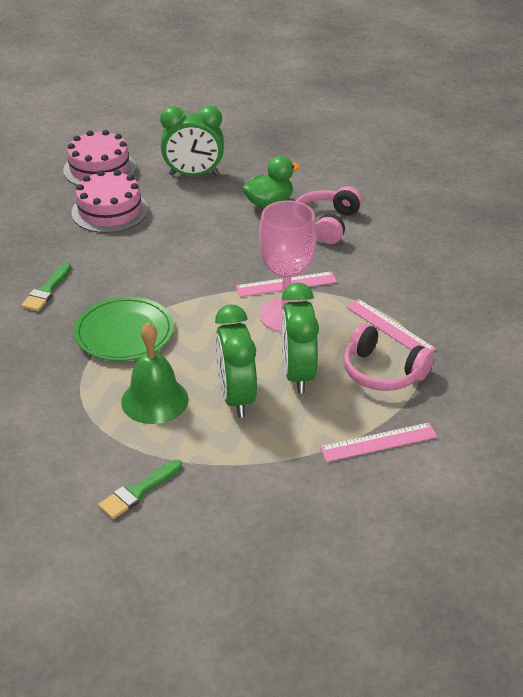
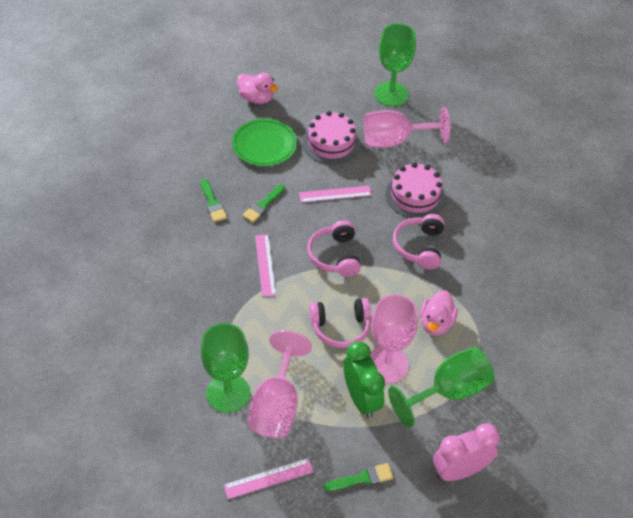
green bell: [121,322,189,424] = 1 -> none = 0
green brush: [21,262,71,311] [98,459,182,519] = 2 -> [200,179,227,222] [243,184,285,223] [324,463,393,492] = 3
green clock: [160,105,224,176] [215,305,257,418] [281,282,319,393] = 3 -> [343,341,385,418] = 1
green duck: [243,156,300,208] = 1 -> none = 0
green goblet: none = 0 -> [201,323,250,413] [374,23,416,106] [388,347,495,428] = 3
pink clock: none = 0 -> [433,423,500,481] = 1
pink duck: none = 0 -> [237,73,279,104] [420,290,458,336] = 2
pink goblet: [259,200,317,332] = 1 -> [248,330,312,438] [364,107,450,148] [369,294,418,384] = 3
pink headphones: [296,186,362,244] [343,323,434,391] = 2 -> [307,220,361,277] [309,298,371,348] [393,214,444,269] = 3

